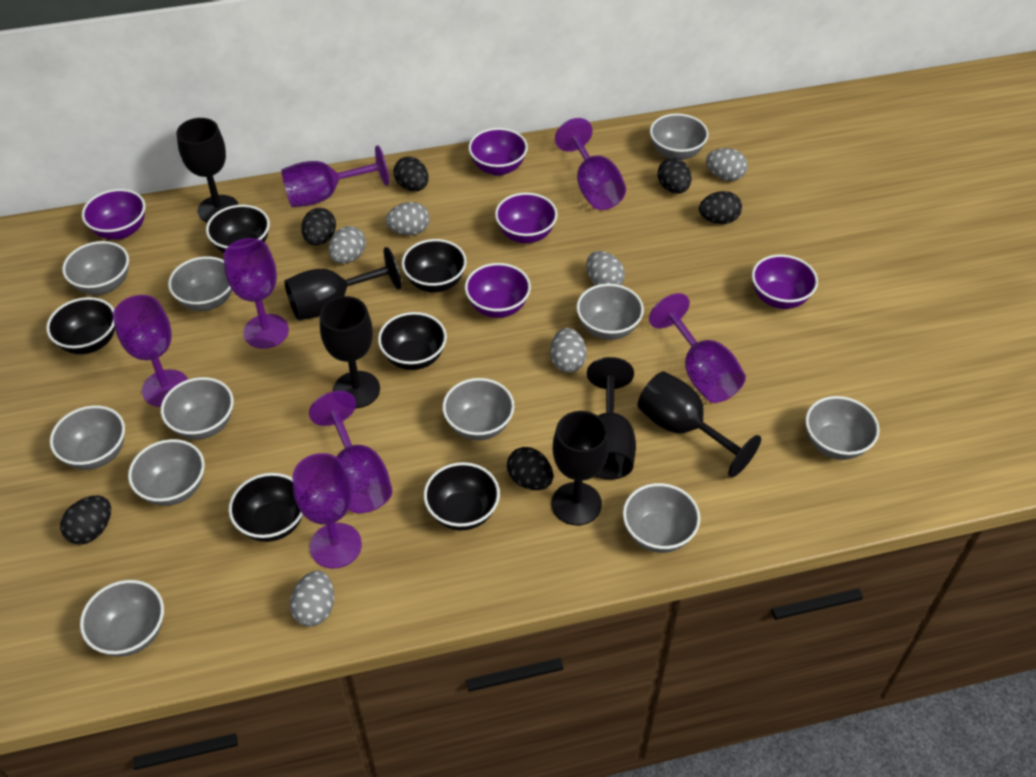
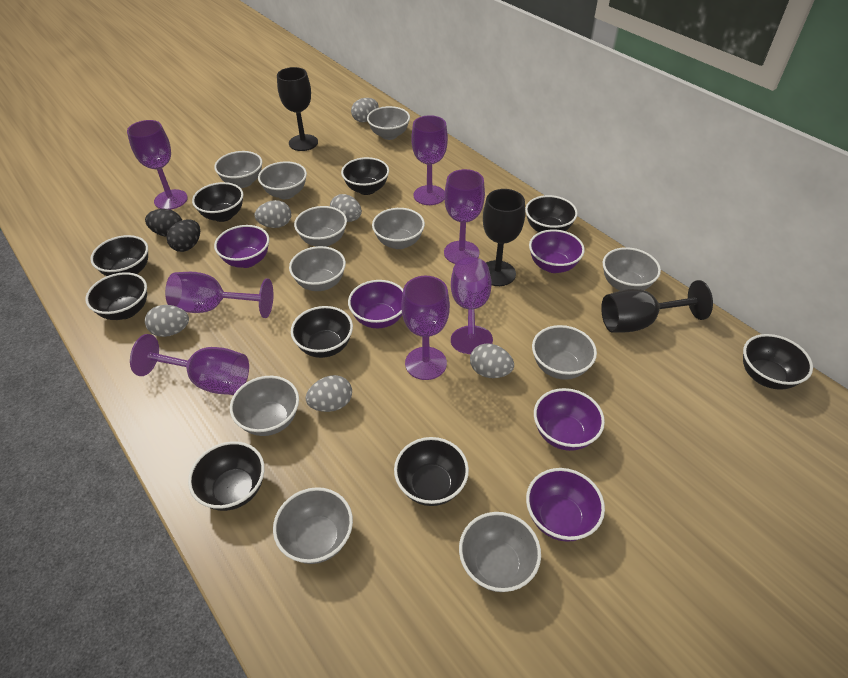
black bowl: [46,297,115,354] [206,205,270,253] [229,473,303,542] [378,312,447,370] [402,239,467,293] [424,462,500,531] = 6 -> [86,272,147,320] [90,235,148,276] [188,441,265,511] [192,182,243,222] [291,306,353,358] [341,157,389,195] [394,437,469,506] [525,195,578,232] [743,334,813,390] = 9
black egg: [60,495,111,544] [301,208,336,246] [394,157,428,191] [507,447,553,490] [658,158,692,194] [699,191,742,224] = 6 -> [145,209,182,237] [166,219,200,252] = 2
black goblet: [177,118,239,223] [284,247,402,321] [320,296,380,408] [552,411,609,526] [587,357,636,480] [637,371,761,477] = 6 -> [277,67,318,151] [483,189,525,286] [601,280,713,333] = 3

